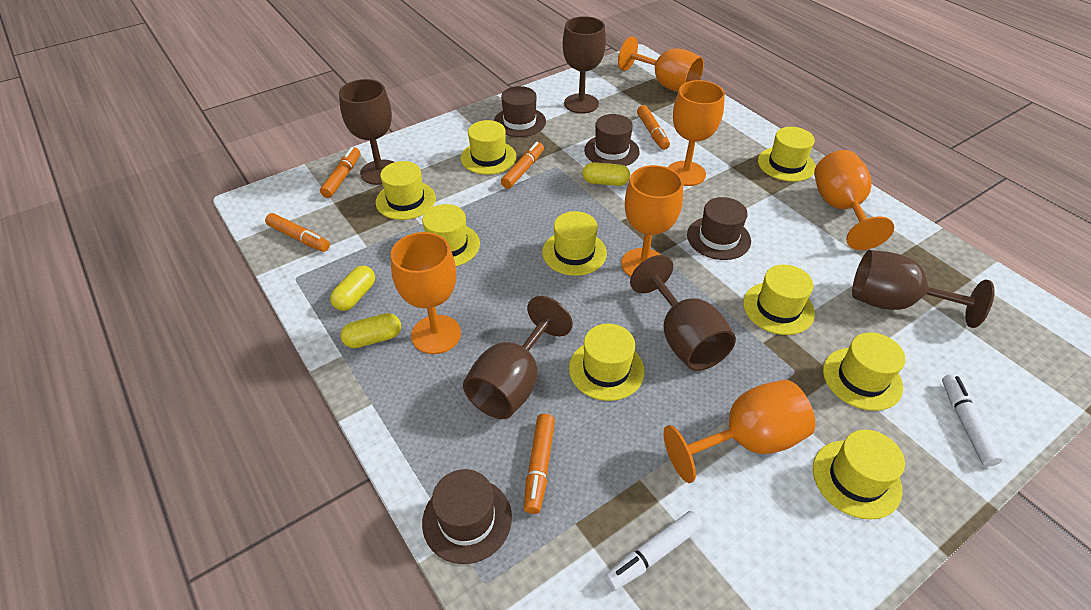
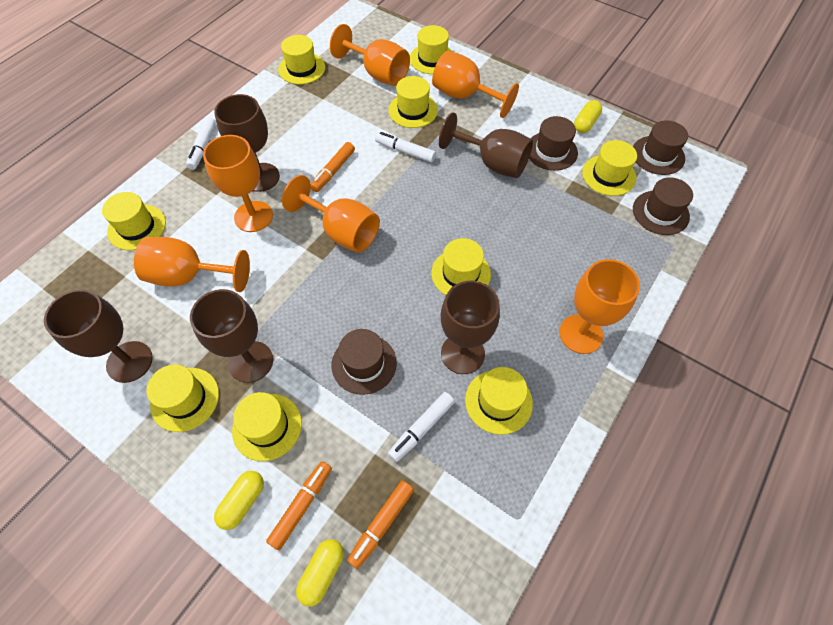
orange marker: [265,213,330,252] [320,147,360,198] [501,142,544,189] [524,414,555,514] [637,105,670,150] = 5 -> [266,461,332,550] [311,142,355,192] [347,480,414,569] = 3
white marker: [605,511,702,591] [942,374,1003,466] = 2 -> [186,117,216,170] [375,132,436,163] [388,392,455,462] = 3

